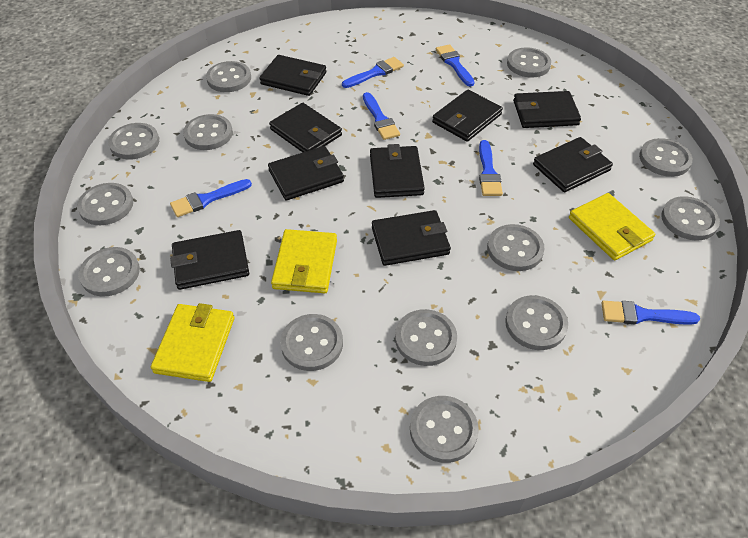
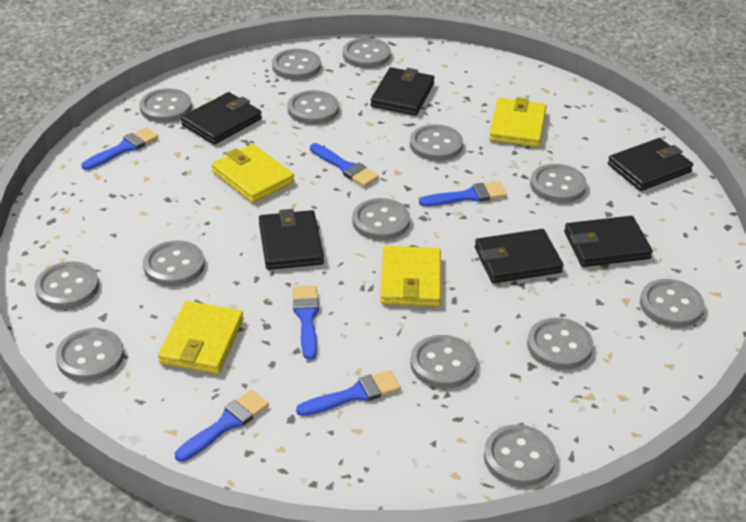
black wallet: [170,230,249,290] [259,55,326,96] [268,146,344,201] [269,103,342,152] [370,144,425,198] [372,210,451,266] [432,90,503,142] [513,91,581,128] [533,137,613,192] = 9 -> [181,92,262,145] [259,209,324,270] [371,67,435,116] [475,229,563,283] [564,216,653,267] [608,138,693,191] = 6
grey button: [77,183,133,225] [79,247,140,297] [108,123,159,159] [183,114,233,150] [206,61,251,92] [280,314,343,371] [395,309,457,366] [410,396,479,463] [487,224,544,271] [505,295,568,350] [507,47,551,78] [639,138,693,177] [661,196,720,241] = 13 -> [35,261,99,309] [56,328,124,381] [139,88,192,123] [143,240,205,286] [272,49,321,80] [288,90,339,124] [343,38,391,68] [352,198,410,240] [410,124,463,161] [410,335,477,389] [484,425,556,487] [527,318,593,370] [530,164,587,203] [640,279,704,327] = 14
yellow wallet: [151,303,234,382] [271,229,337,293] [569,193,655,261] = 3 -> [158,301,244,374] [212,144,294,203] [380,246,441,307] [489,97,547,147] = 4

